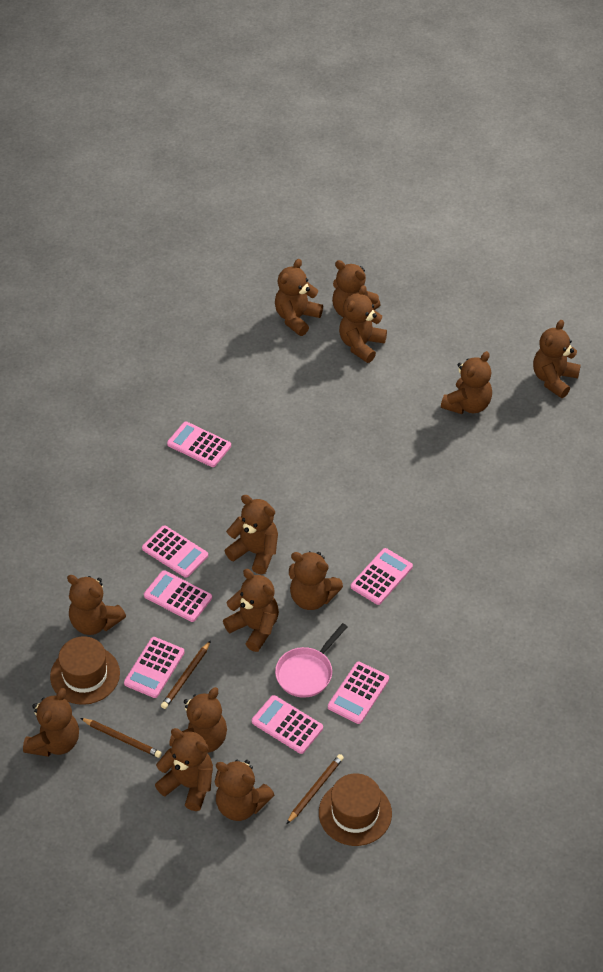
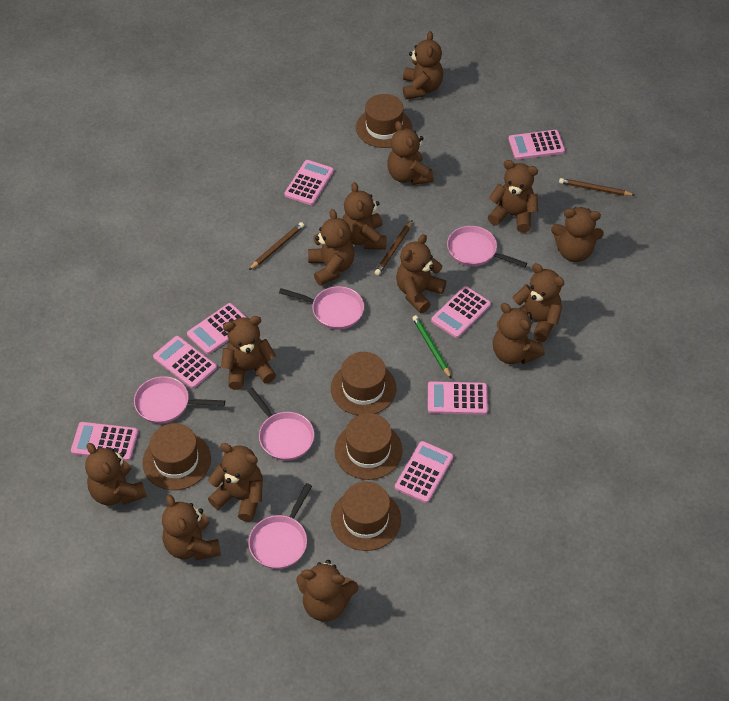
brown hat: [50,636,120,705] [319,774,392,846] = 2 -> [142,423,211,490] [331,352,396,415] [331,482,401,551] [334,413,403,480] [356,94,412,148] = 5
brown teddy bear: [23,688,79,757] [67,575,126,635] [155,728,213,811] [169,687,227,753] [215,760,274,821] [223,569,279,652] [225,495,278,575] [275,259,323,336] [289,551,343,610] [332,260,381,317] [339,285,387,363] [441,351,492,414] [533,320,581,398] = 13 -> [85,443,147,506] [162,495,221,560] [208,443,263,522] [221,316,276,390] [296,560,359,622] [308,209,355,286] [342,182,387,250] [387,121,433,185] [396,234,446,313] [403,31,443,99] [488,160,538,233] [493,303,545,364] [512,263,565,342] [551,207,604,262] = 14
green pencil: none = 0 -> [412,315,451,378] = 1
pink calculator: [124,637,185,698] [142,525,208,578] [144,570,212,622] [167,422,231,467] [252,695,323,754] [328,662,389,724] [351,548,413,605] = 7 -> [71,422,138,461] [153,336,217,389] [187,303,247,354] [284,160,334,205] [395,441,453,503] [428,381,488,415] [431,286,491,338] [508,130,565,160] = 8
pink pan: [275,623,348,698] = 1 -> [134,376,225,424] [247,388,314,461] [248,483,312,569] [279,286,364,330] [447,226,527,268] = 5

